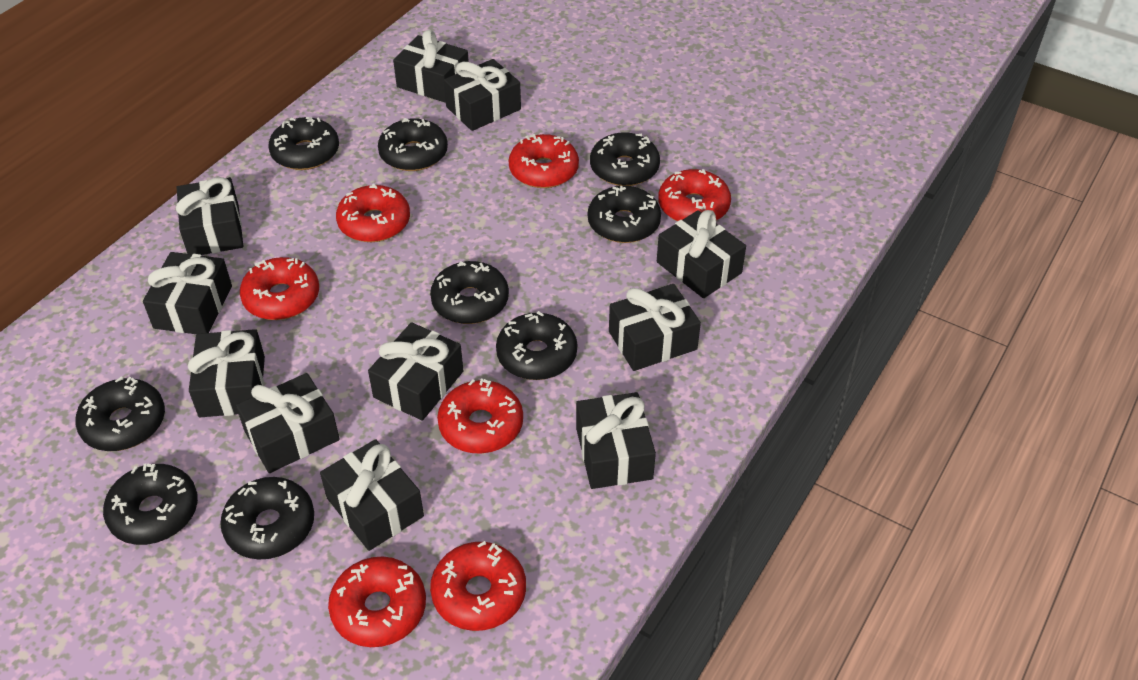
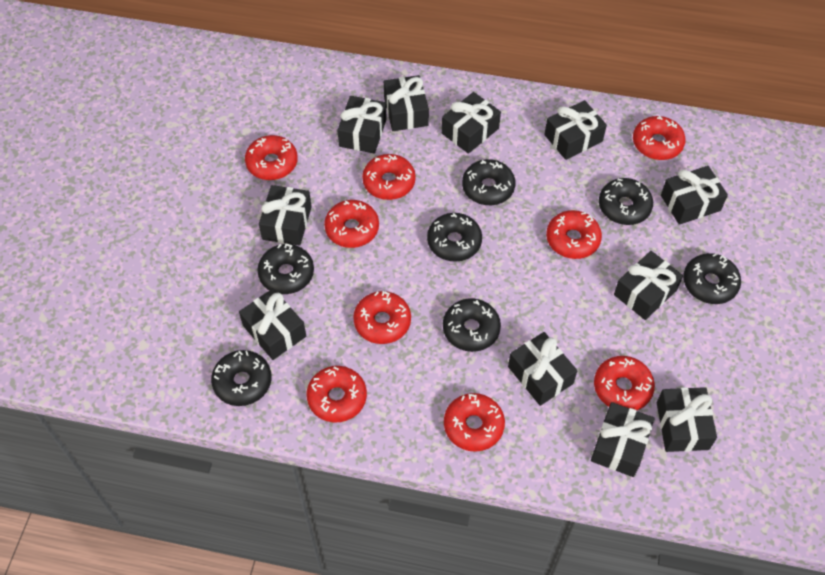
black donut: [76,376,165,451] [103,463,198,545] [220,477,314,560] [268,117,339,170] [378,118,448,171] [430,261,509,324] [496,311,577,380] [588,186,661,243] [590,132,660,186] = 9 -> [211,350,272,406] [257,243,314,294] [427,213,482,262] [443,298,501,352] [462,159,515,205] [599,178,653,225] [683,253,741,304] = 7
red donut: [240,257,319,320] [328,557,426,647] [336,184,410,242] [430,541,526,631] [437,379,523,454] [509,134,579,188] [658,169,731,221] = 7 -> [245,135,298,180] [307,366,367,423] [324,200,379,248] [353,291,411,344] [362,154,416,200] [444,393,505,452] [546,210,602,259] [594,356,655,410] [633,116,686,160] = 9

